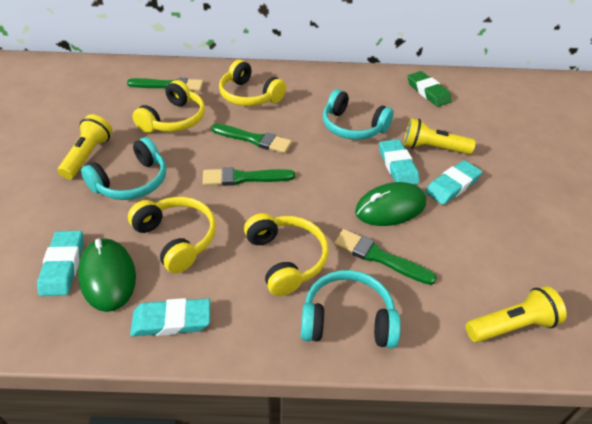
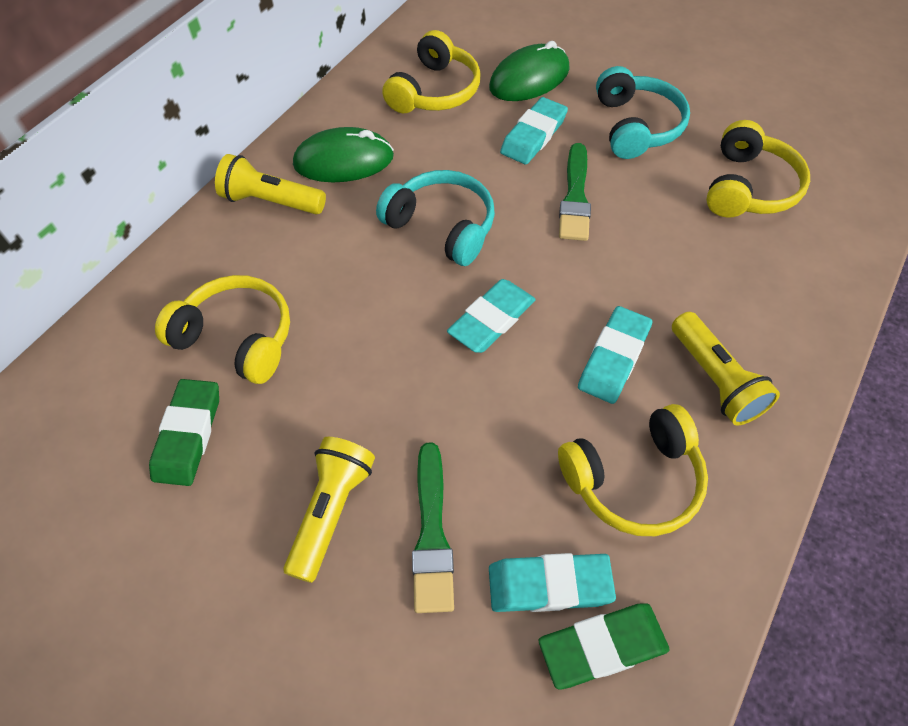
green brush: [127,78,203,91] [203,167,295,186] [211,124,292,153] [334,229,437,285] = 4 -> [412,442,454,613] [559,143,591,241] = 2
green eraser: [407,71,452,107] = 1 -> [149,379,219,486] [539,603,670,689] = 2
turquoise headphones: [81,137,166,200] [301,270,401,348] [323,89,394,140] = 3 -> [376,170,495,266] [596,66,690,159] = 2

